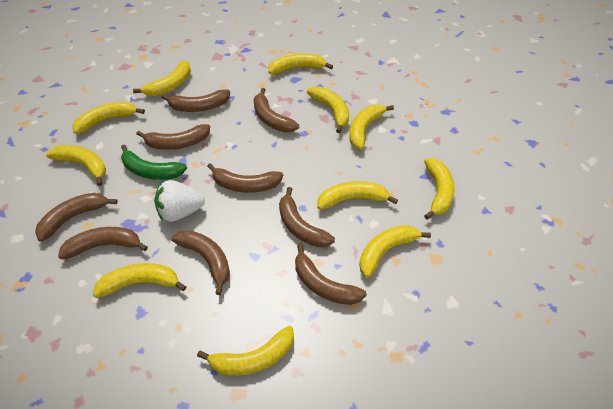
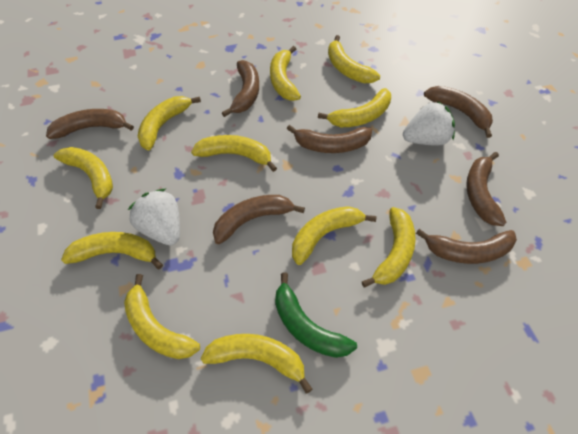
brown banana: [35,193,118,242] [58,227,148,260] [136,124,210,150] [161,89,230,112] [171,230,230,295] [207,163,283,193] [253,88,299,132] [279,187,335,247] [295,244,367,305] = 9 -> [46,109,134,139] [213,195,305,244] [222,60,259,117] [287,125,372,153] [416,229,517,264] [424,86,493,138] [466,152,506,226] = 7
white strawberry: [154,180,205,222] = 1 -> [128,189,180,246] [403,101,455,146] = 2

